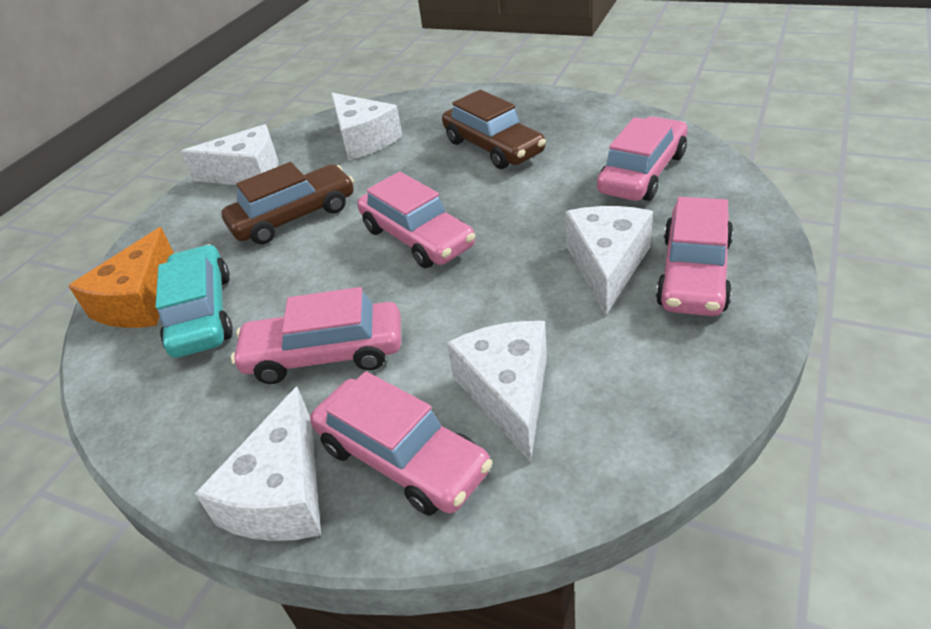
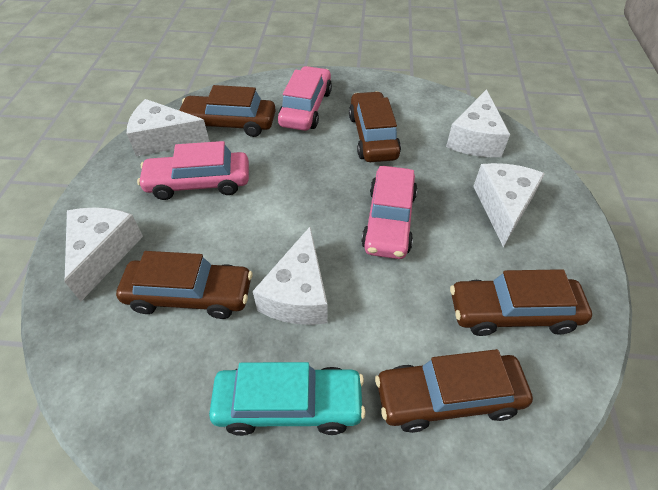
brown car: [221,162,354,244] [442,90,546,169] = 2 -> [116,251,252,319] [179,85,276,137] [349,91,401,162] [375,349,533,433] [450,269,592,336] = 5
orange cheese: [68,227,174,328] = 1 -> none = 0
pink car: [231,287,401,384] [310,371,492,516] [357,172,475,268] [597,116,687,201] [656,197,733,316] = 5 -> [137,141,249,200] [278,66,332,131] [361,166,417,259] = 3

